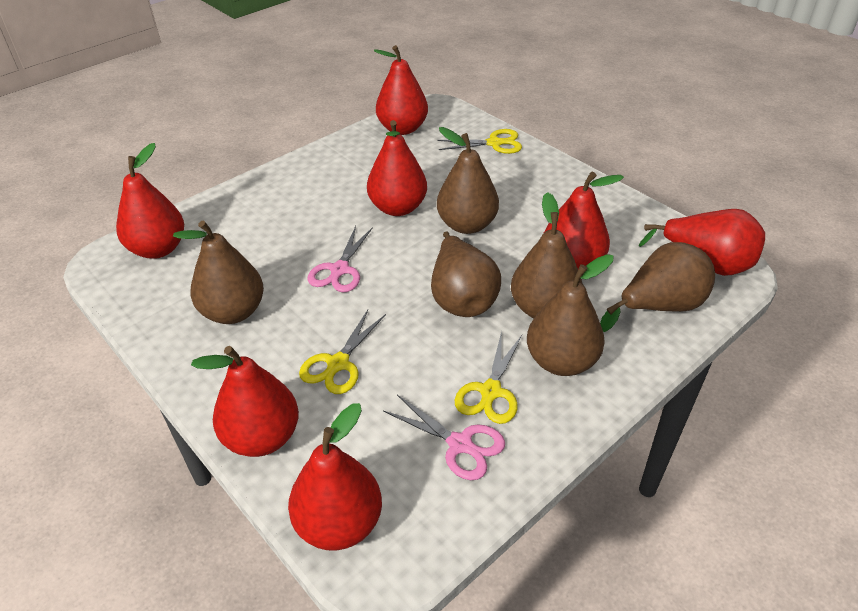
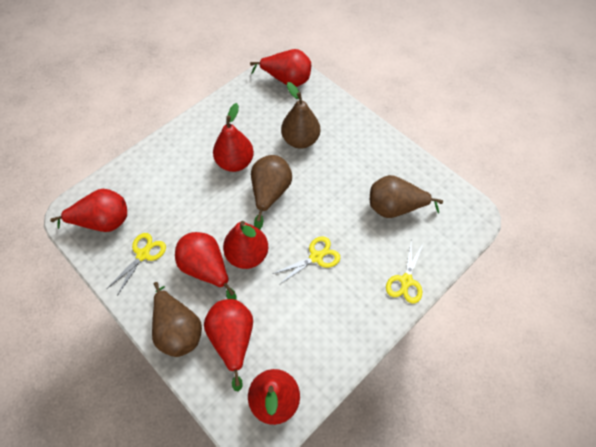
brown pear: [173,221,264,324] [431,231,501,317] [437,127,499,234] [511,192,582,318] [527,254,613,376] [600,242,715,332] = 6 -> [152,282,202,357] [251,155,292,229] [281,82,320,149] [370,175,443,218] = 4
pink scissors: [307,226,373,292] [383,395,505,480] = 2 -> none = 0

